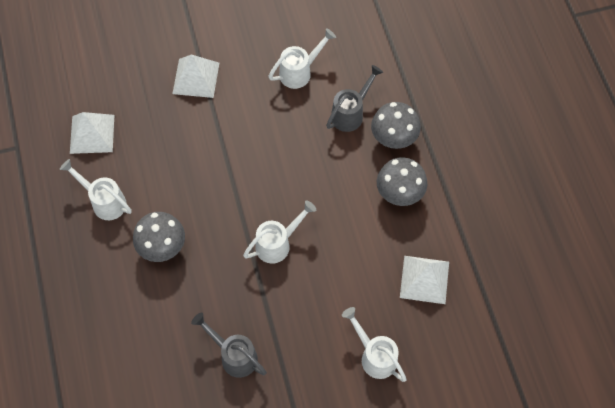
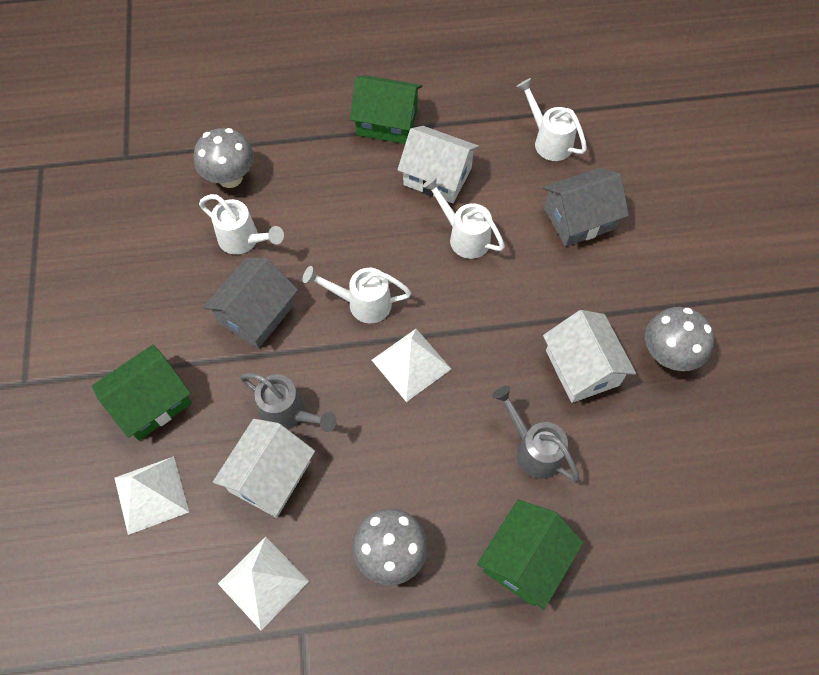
green house: none = 0 -> [92,344,192,441] [350,75,422,144] [477,500,584,610] = 3
grey house: none = 0 -> [203,258,298,349] [543,168,629,247] = 2
white house: none = 0 -> [213,419,315,518] [397,126,479,203] [543,310,636,403] = 3

